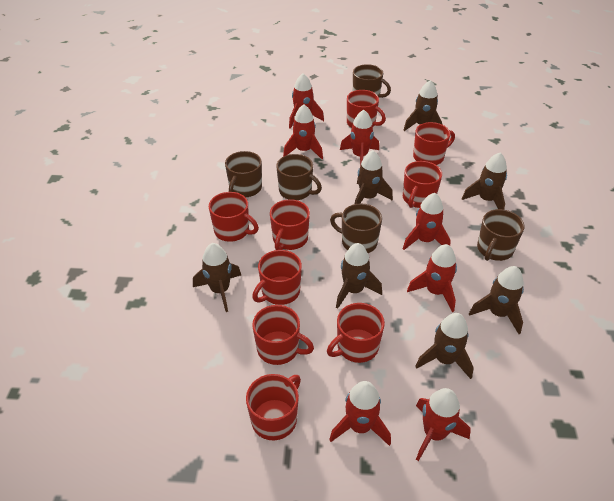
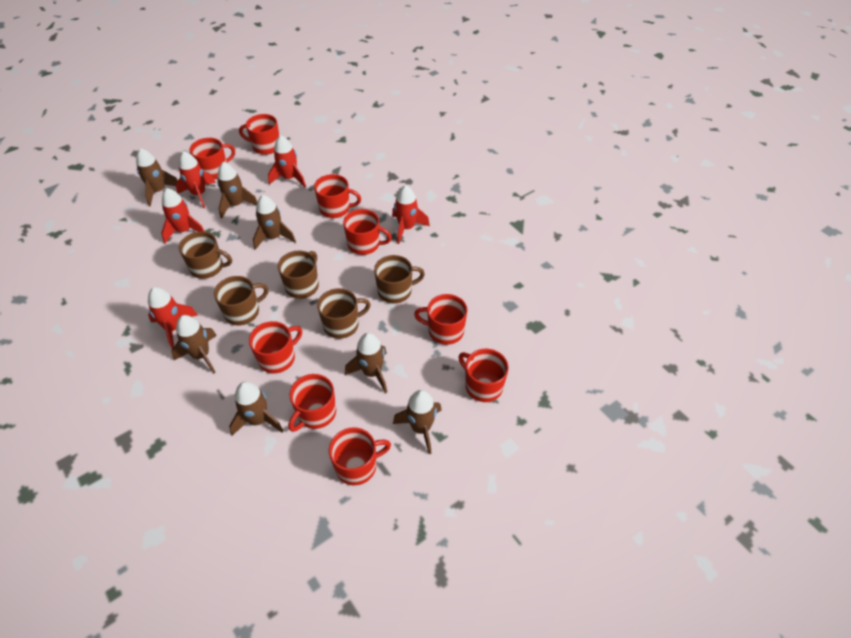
red rocket: [283,104,323,159] [289,73,324,128] [329,381,391,446] [340,110,379,166] [403,193,451,250] [407,244,457,312] [416,388,471,461] = 7 -> [148,287,198,349] [161,188,205,243] [176,151,216,208] [268,135,306,187] [392,185,430,244] = 5

